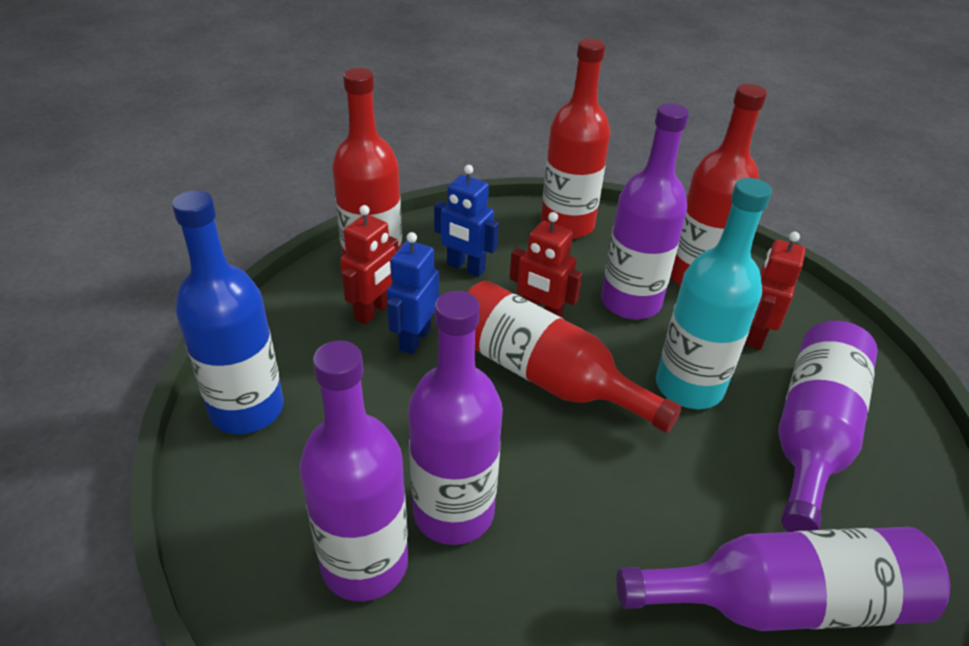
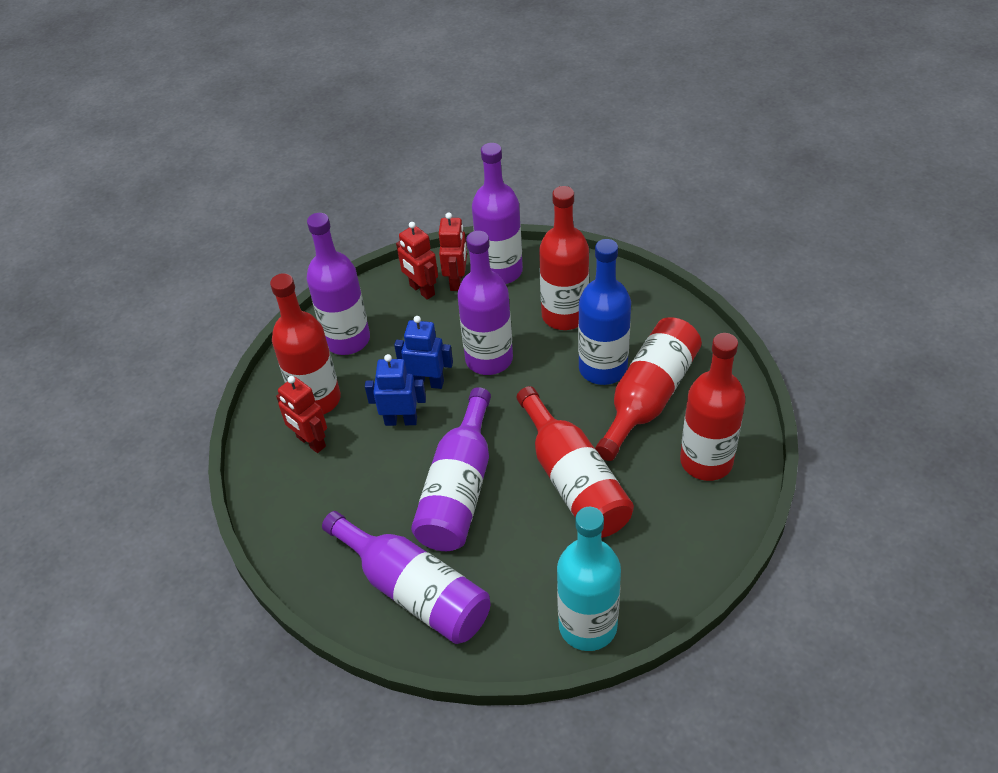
red bottle: [332,68,402,256] [466,280,682,433] [541,39,610,239] [671,84,767,286] = 4 -> [270,273,341,415] [517,386,634,538] [539,186,589,330] [595,317,702,461] [680,333,746,481] = 5

